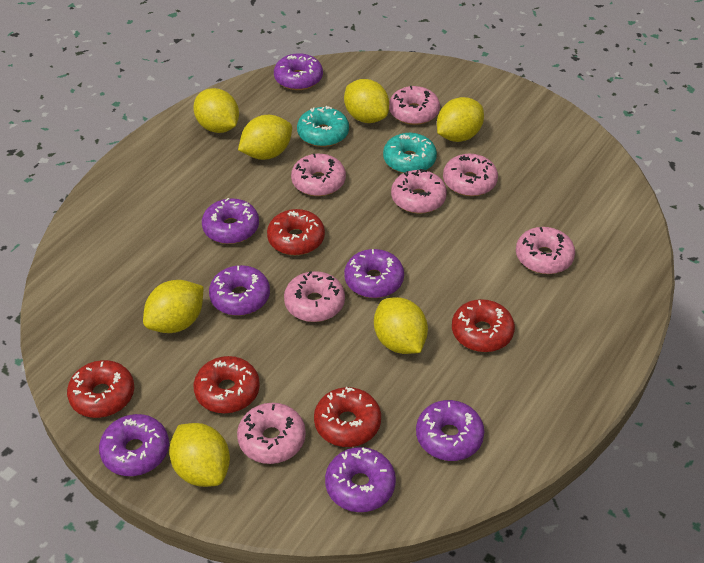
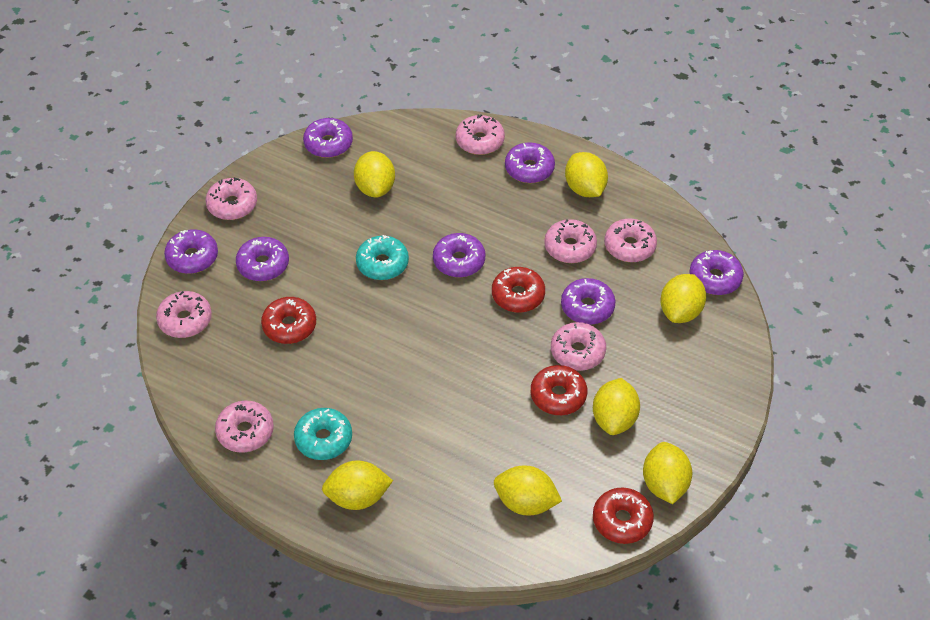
red donut: [67,360,134,418] [194,356,260,413] [267,209,325,255] [314,387,381,447] [452,299,515,352] = 5 -> [261,297,316,344] [492,267,545,313] [531,365,587,415] [593,487,654,544] = 4

